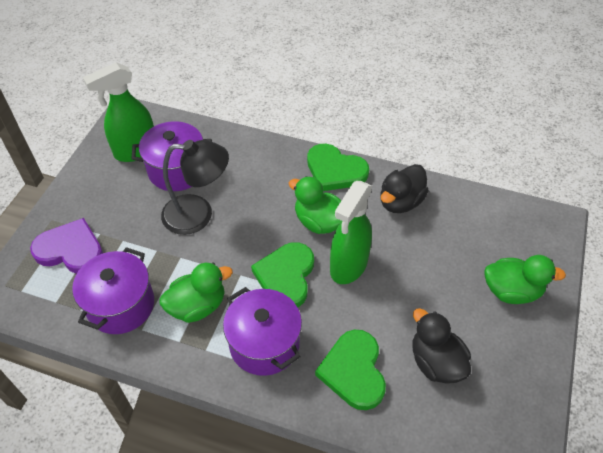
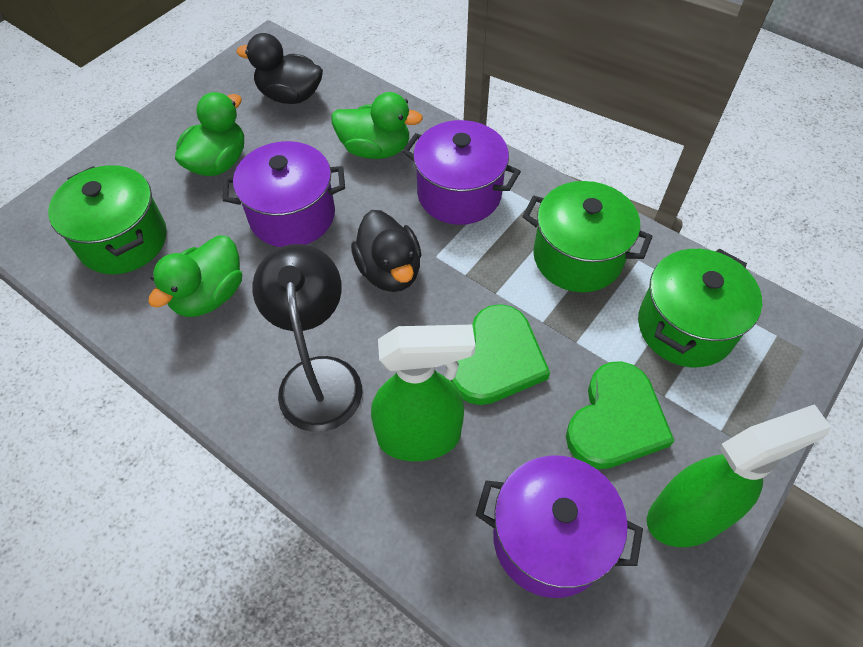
green heart: [251,242,314,307] [307,144,369,191] [315,330,386,410] = 3 -> [451,304,550,405] [566,361,675,469] = 2
green pot: none = 0 -> [48,165,167,274] [522,181,652,292] [638,248,762,367] = 3
purple heart: [30,218,103,274] = 1 -> none = 0

